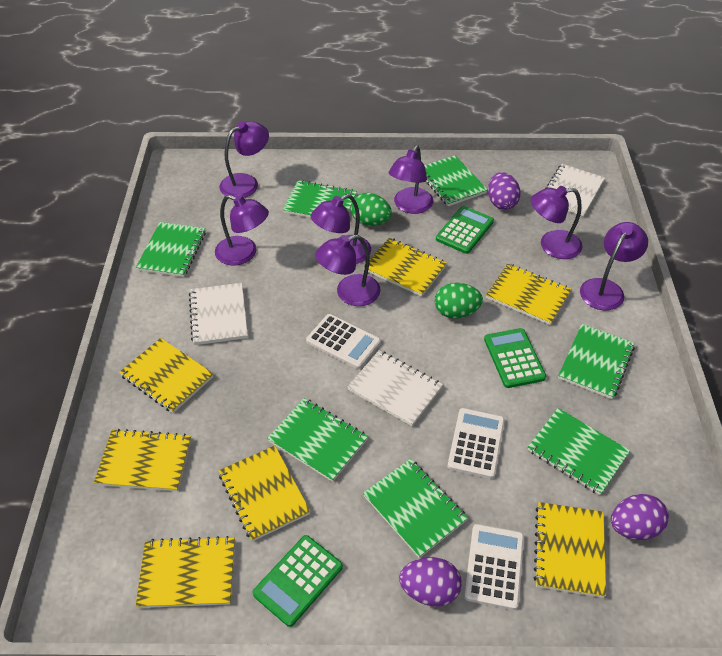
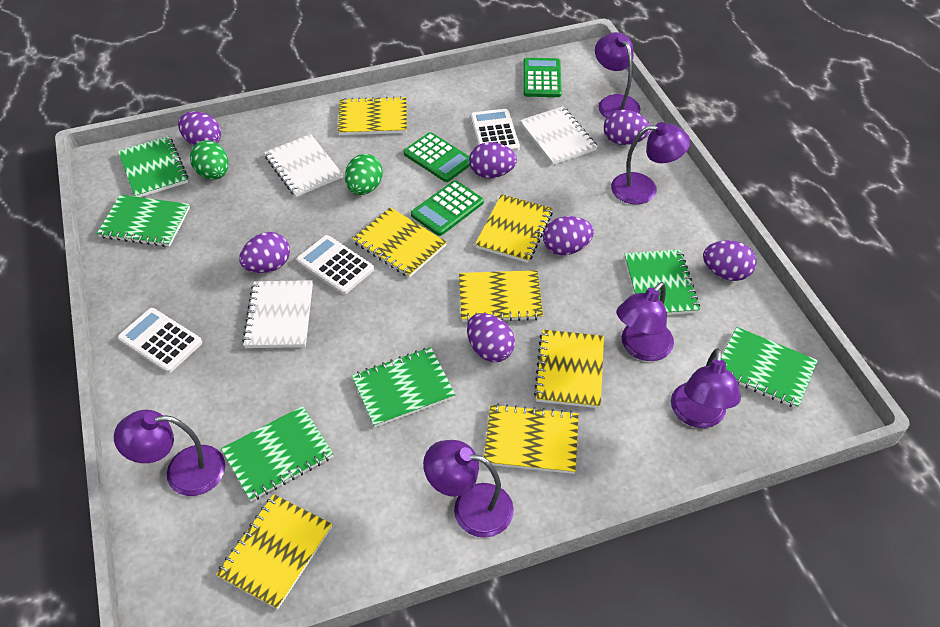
green notebook: [136,222,206,277] [267,398,368,482] [283,180,357,218] [363,459,468,558] [424,155,488,206] [528,408,630,495] [558,324,635,399] = 7 -> [97,195,190,247] [118,136,188,197] [221,406,333,502] [352,347,456,428] [625,249,700,315] [721,327,818,409] = 6
purple egg: [399,557,462,607] [488,172,521,210] [611,494,669,540] = 3 -> [178,111,221,146] [239,232,290,273] [467,313,515,362] [469,142,517,178] [543,216,594,255] [604,110,650,145] [703,240,757,281] = 7
purple lamp: [215,195,269,266] [219,121,269,198] [311,194,371,264] [315,234,381,306] [389,145,433,214] [531,186,583,259] [580,222,648,310] = 7 -> [114,410,225,496] [423,440,514,538] [595,32,641,118] [611,122,690,204] [616,282,674,361] [671,348,741,428] = 6

